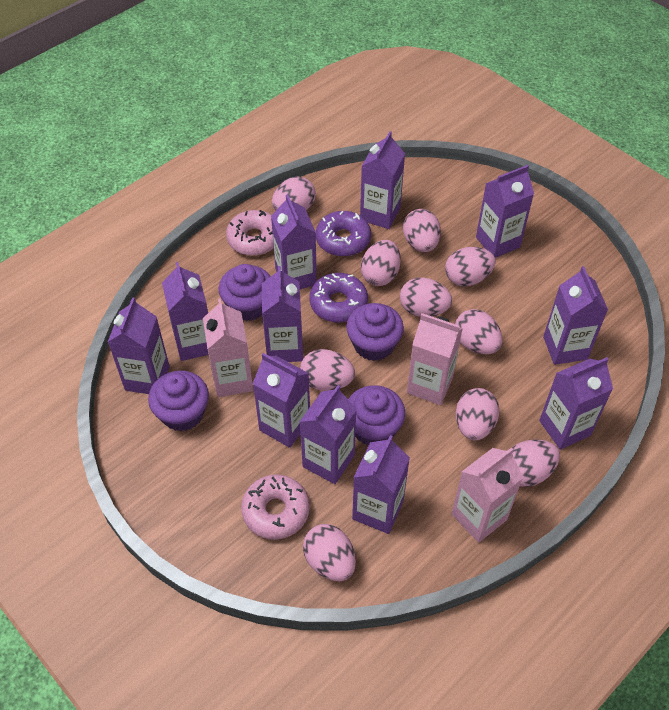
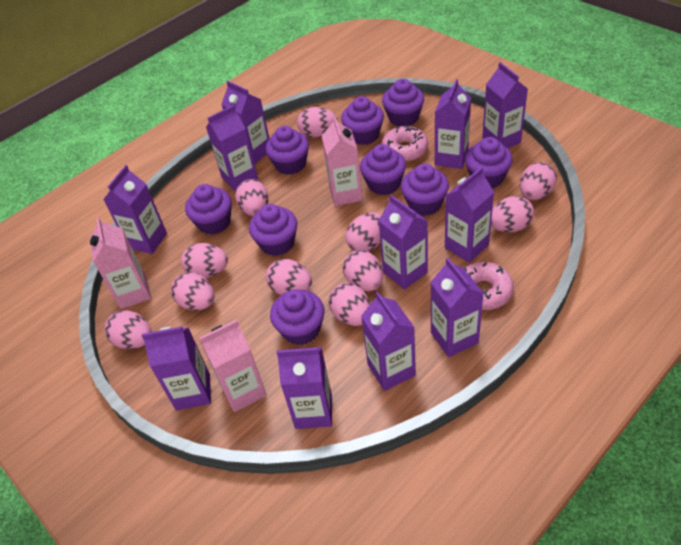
pink egg: [272,176,316,210] [300,349,355,391] [303,524,356,581] [361,240,401,286] [400,277,452,317] [403,209,441,252] [445,247,496,286] [455,309,502,354] [456,388,500,440] [512,439,560,487] = 10 -> [105,310,152,349] [171,272,215,310] [181,243,228,278] [235,179,269,216] [266,259,312,295] [297,107,337,138] [329,283,370,326] [343,250,383,291] [345,212,381,252] [491,196,534,232] [520,162,557,200] = 11
purple cupcake: [148,371,209,432] [218,264,271,321] [346,303,404,361] [348,385,405,446] = 4 -> [185,184,232,235] [249,204,297,256] [265,126,309,175] [270,290,324,345] [341,96,384,145] [360,144,406,195] [382,79,424,127] [401,164,449,216] [465,137,513,188] = 9
purple donut: [310,273,368,323] [316,211,371,257] = 2 -> none = 0

